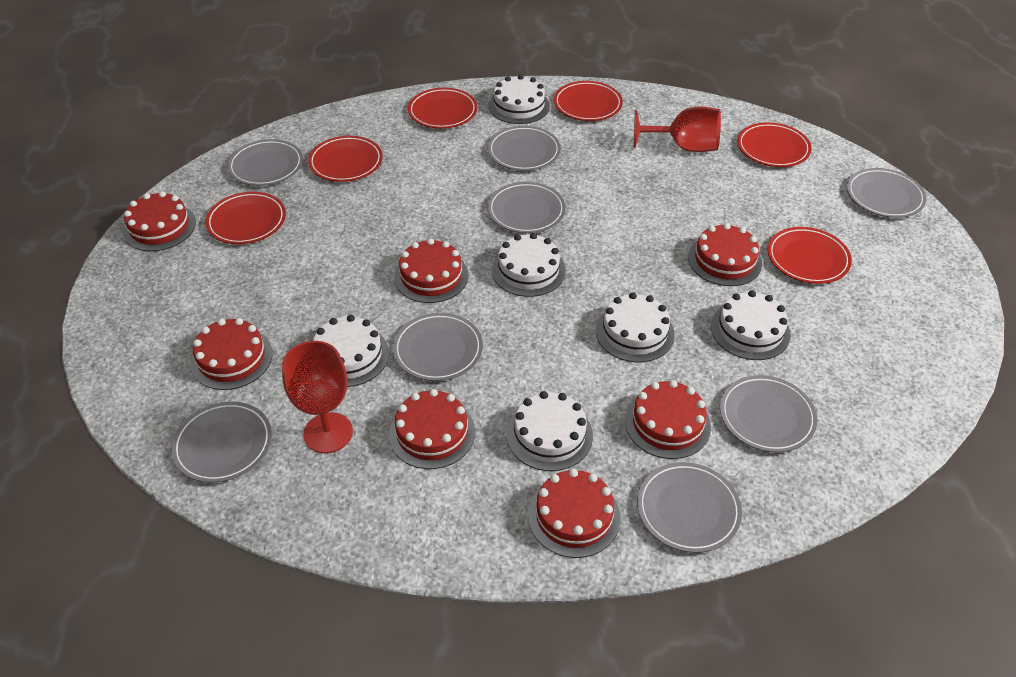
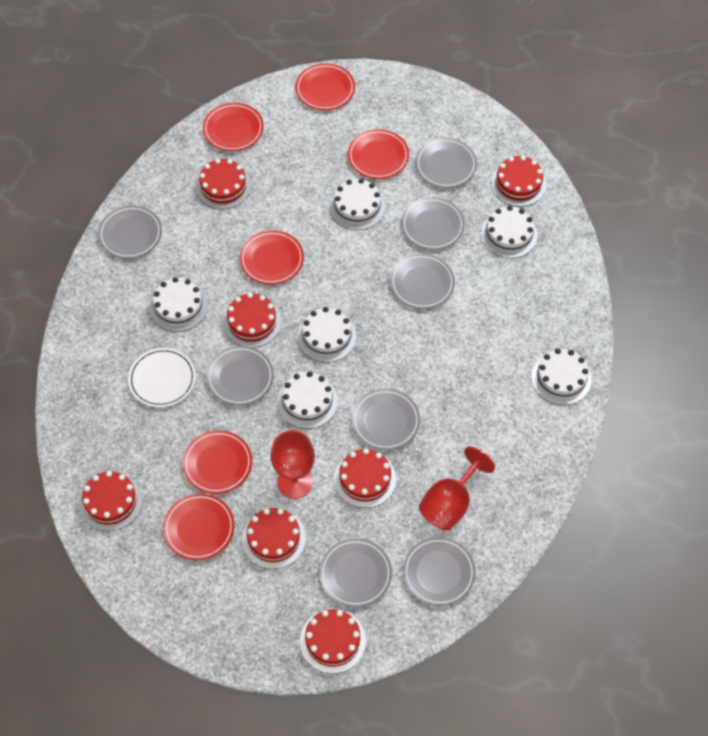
white plate: none = 0 -> [128,348,196,408] = 1

